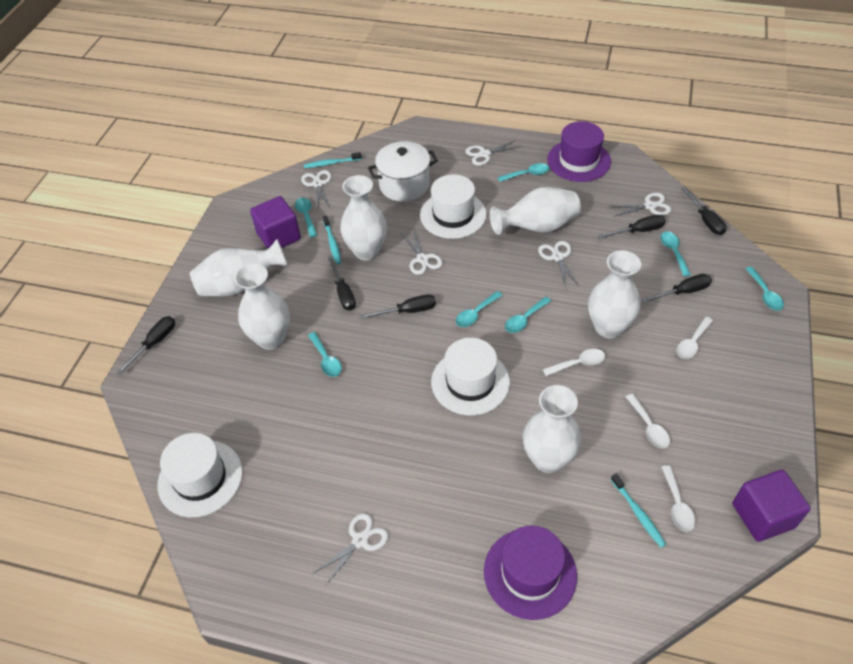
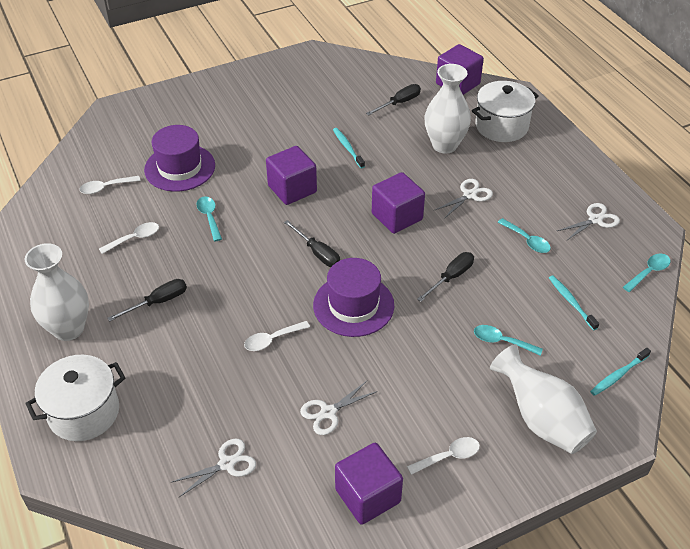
black screwdriver: [116,316,175,374] [328,256,356,311] [361,294,436,319] [598,215,665,239] [642,274,712,303] [681,187,726,235] = 6 -> [107,279,187,322] [284,220,340,267] [366,84,421,116] [417,252,474,302] = 4
purple cube: [250,196,301,249] [733,469,811,542] = 2 -> [266,146,317,205] [335,443,403,525] [372,172,425,234] [436,44,484,95] = 4
turquoise spoon: [295,198,317,237] [308,332,342,377] [456,291,503,327] [498,163,550,182] [505,297,551,333] [660,232,691,277] [746,267,784,311] = 7 -> [196,196,222,241] [474,325,543,356] [498,218,551,253] [623,253,670,292] = 4
white hat: [158,433,243,517] [420,174,487,239] [431,338,510,415] = 3 -> none = 0
white pot: [368,141,438,202] = 1 -> [25,355,125,441] [472,81,539,142] = 2
white scissors: [301,170,331,210] [314,513,388,585] [402,229,443,275] [465,140,522,166] [538,241,580,287] [611,193,671,217] = 6 -> [171,438,256,497] [300,381,378,435] [435,179,493,219] [557,203,620,241] = 4
white vase: [190,239,288,296] [234,263,290,350] [340,175,387,261] [490,187,581,235] [523,385,581,473] [588,250,641,338] = 6 -> [25,243,89,341] [425,64,471,154] [490,344,597,454] = 3

